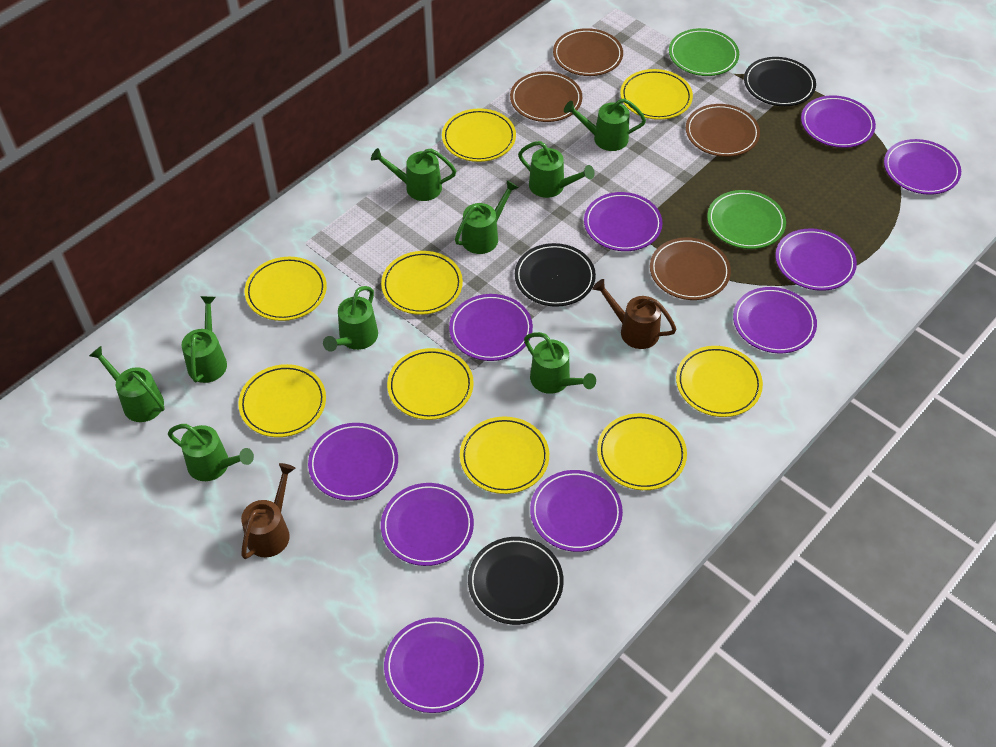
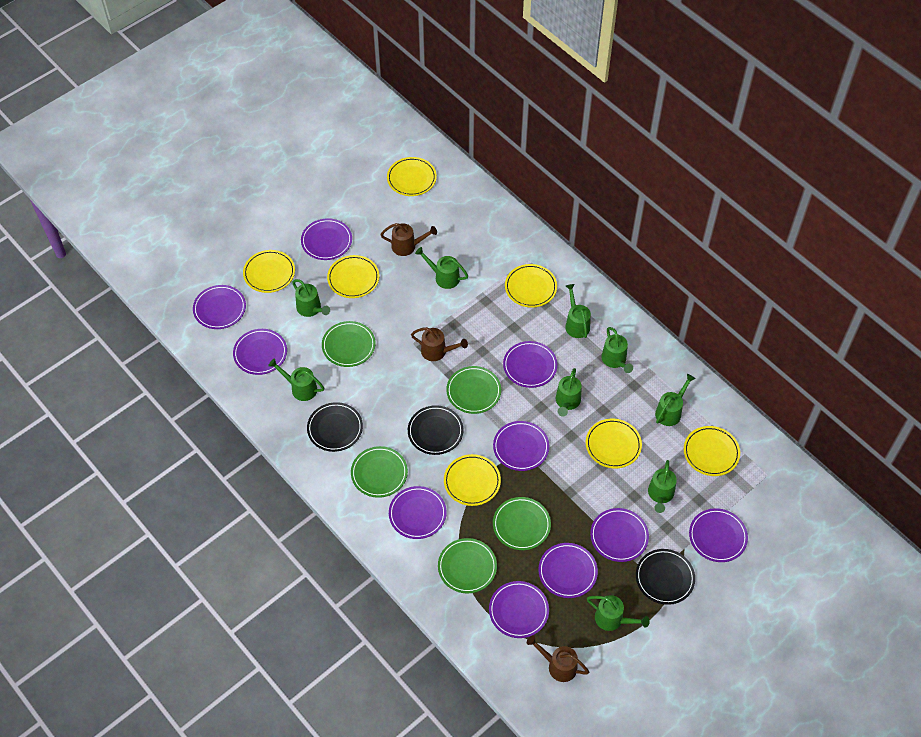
brown plate: [510,71,582,122] [553,28,623,76] [650,237,731,300] [686,104,760,157] = 4 -> none = 0
brown watering can: [241,463,295,559] [592,279,677,349] = 2 -> [380,223,437,256] [411,327,468,361] [527,635,589,682] = 3
green plate: [669,28,739,76] [707,190,786,249] = 2 -> [322,321,376,367] [351,446,408,498] [438,538,497,593] [446,366,501,414] [493,497,551,550] = 5
yellow plate: [238,364,326,437] [245,257,327,321] [381,251,463,315] [387,348,474,420] [442,108,516,162] [460,417,549,494] [597,413,687,490] [620,69,693,120] [676,346,763,417] = 9 -> [243,250,295,293] [327,255,379,298] [387,157,437,196] [444,454,501,506] [505,264,557,308] [586,419,642,468] [684,426,740,476] = 7

